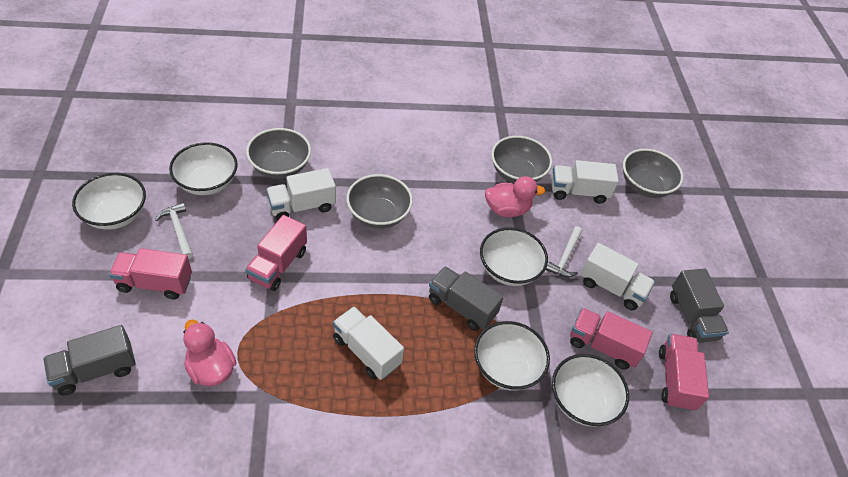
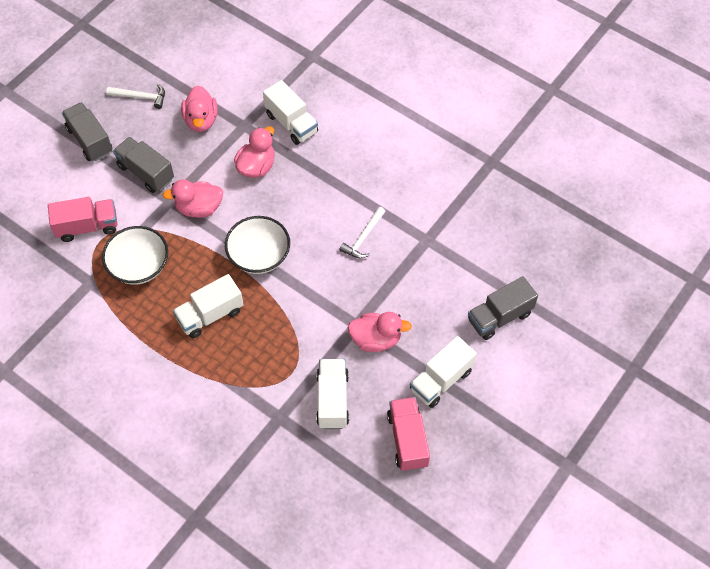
grey bowl: [246,128,311,179] [346,174,413,229] [491,136,552,183] [623,149,683,198] = 4 -> none = 0
pink duck: [184,319,236,386] [485,176,546,217] = 2 -> [163,179,223,218] [181,85,218,132] [234,126,275,178] [347,312,412,352] = 4
pink truck: [109,248,192,300] [245,215,307,291] [570,308,652,369] [659,334,709,411] = 4 -> [48,197,117,242] [387,397,430,471] = 2
white bowl: [72,173,146,230] [169,142,238,195] [474,321,550,391] [480,227,548,286] [552,354,629,427] = 5 -> [102,226,168,285] [225,216,290,274] = 2

